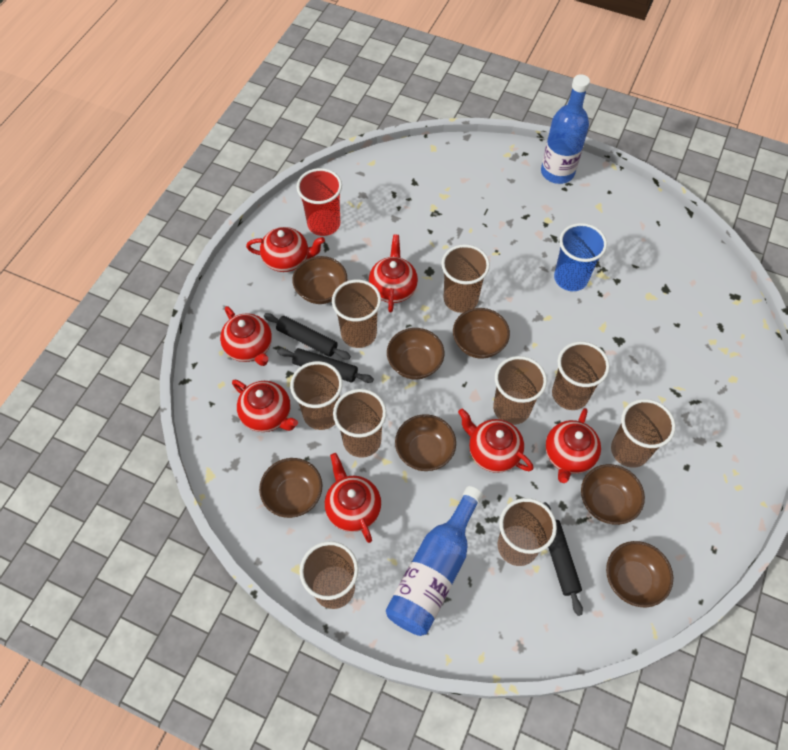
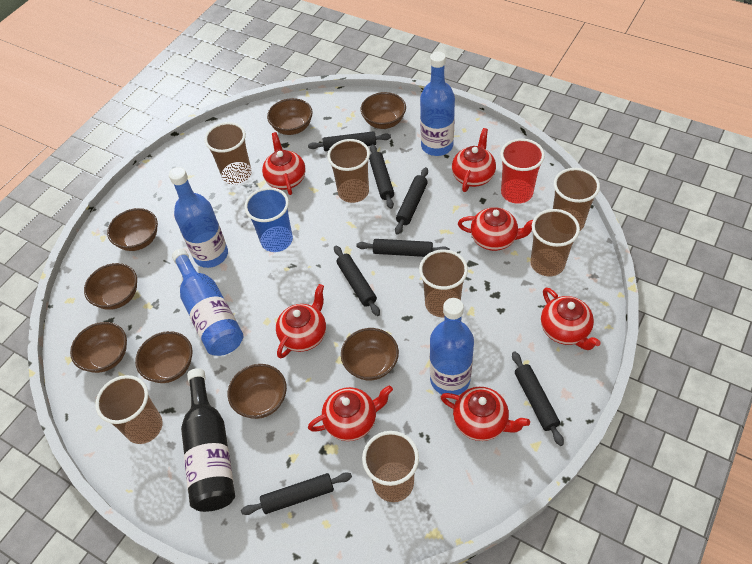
black bottle: none = 0 -> [181,368,235,512] = 1
black rolling pin: [264,313,351,360] [277,348,374,383] [543,502,583,616] = 3 -> [241,472,352,515] [308,131,391,151] [334,245,380,316] [356,239,450,257] [369,144,394,209] [395,167,428,235] [512,351,564,446] = 7
blue bottle: [386,486,483,636] [541,74,590,184] = 2 -> [169,167,228,268] [172,249,243,356] [420,51,455,156] [430,298,474,395] = 4
brown bowl: [259,458,322,518] [292,256,347,304] [387,328,444,380] [395,414,456,471] [453,308,510,359] [581,464,645,525] [606,541,673,607] = 7 -> [70,322,127,373] [84,263,137,310] [107,208,158,251] [135,331,192,383] [228,364,287,419] [267,98,313,135] [341,328,399,380] [360,92,406,129] = 8
brown cup: [290,361,343,430] [299,541,358,609] [332,280,381,348] [333,389,386,458] [441,244,490,313] [493,356,547,425] [498,498,557,566] [552,341,610,410] [611,399,676,468] = 9 -> [95,375,163,444] [204,122,252,184] [327,139,370,203] [362,431,419,502] [419,249,468,317] [530,209,580,276] [553,168,600,231] = 7

